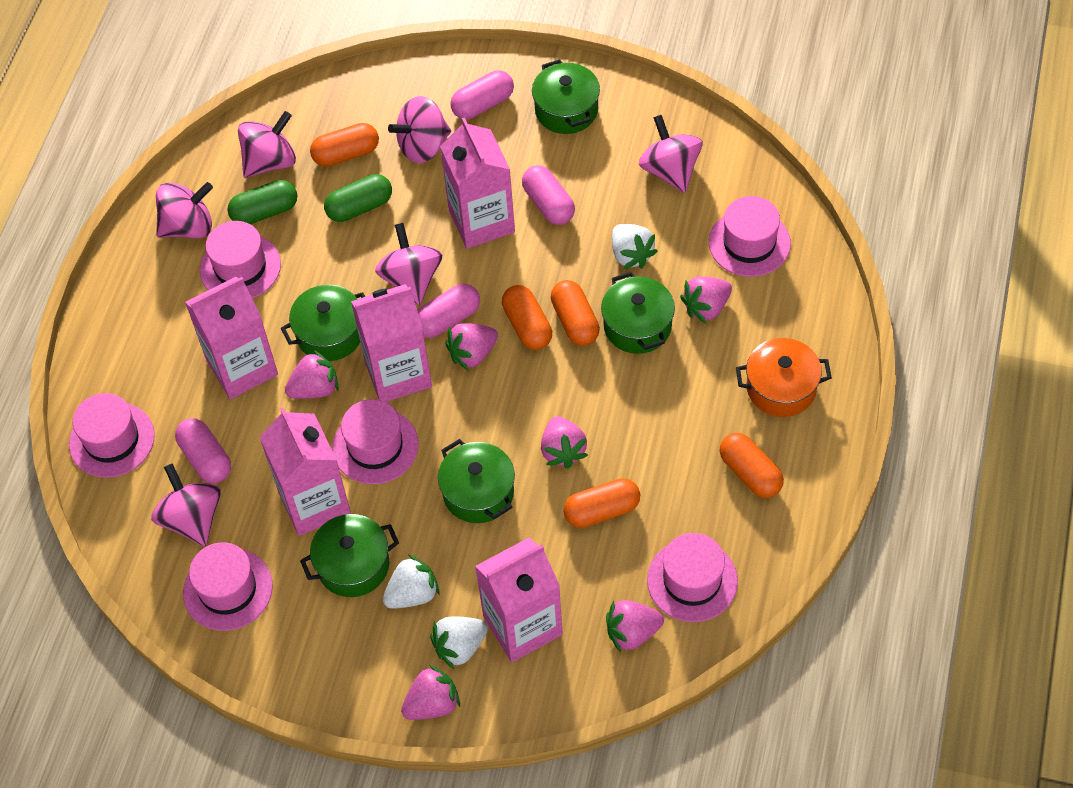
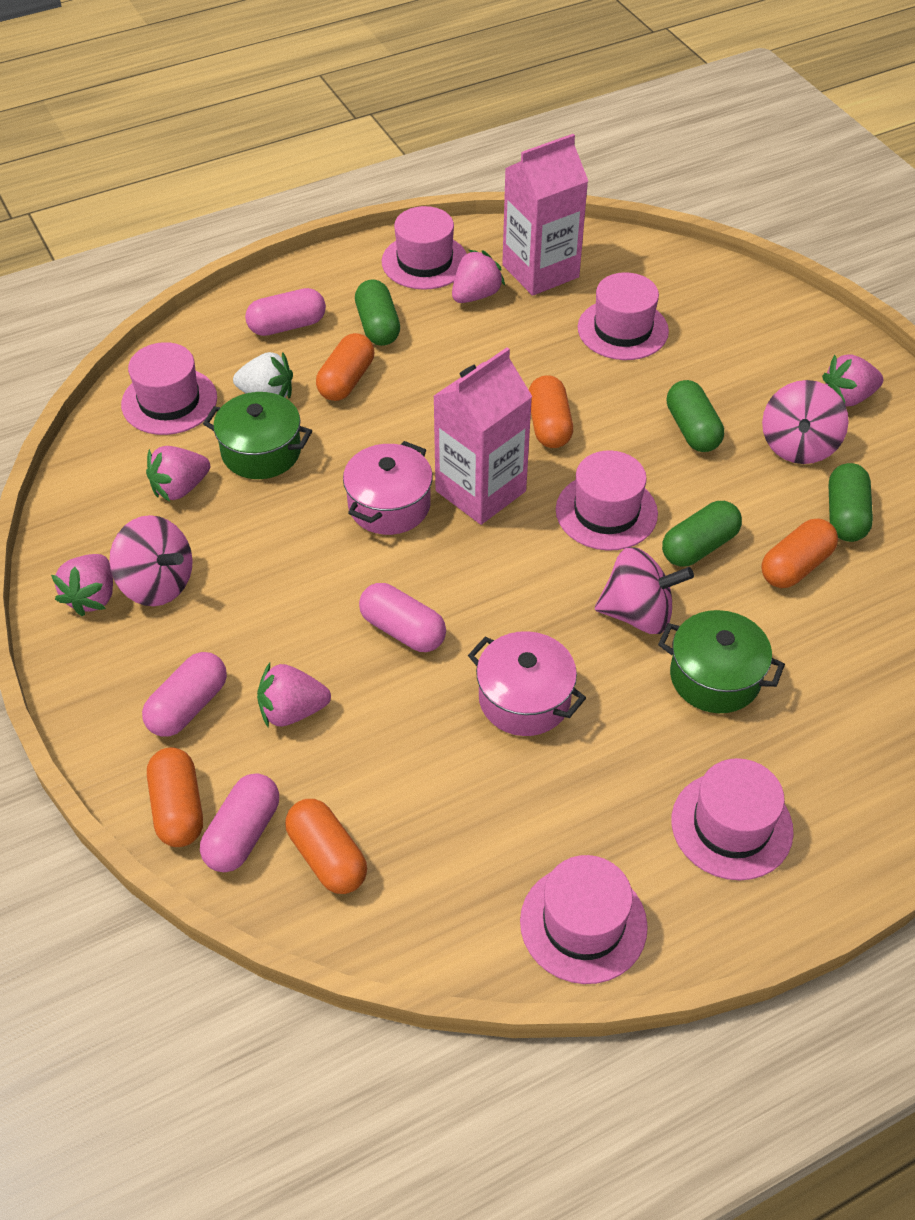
green capsule: [228,180,297,224] [324,174,392,222] = 2 -> [355,280,400,346] [662,501,742,567] [667,380,724,452] [829,463,873,542] = 4
green pot: [280,285,366,361] [300,514,399,597] [438,439,515,523] [532,59,600,134] [601,272,675,354] = 5 -> [203,392,312,479] [658,610,785,713] = 2
orange pot: [736,338,832,417] = 1 -> none = 0
pink carton: [185,277,278,399] [260,407,351,536] [351,284,432,402] [440,117,515,249] [475,538,563,662] = 5 -> [433,348,533,525] [502,134,588,296] = 2
pink pot: none = 0 -> [343,441,433,535] [468,631,586,736] = 2
pink spinning top: [151,463,221,546] [156,182,213,238] [238,111,296,178] [375,223,442,305] [388,96,451,163] [639,115,702,193] = 6 -> [109,515,193,606] [595,547,694,634] [762,380,849,464] = 3
pink strawberry: [285,350,339,399] [401,665,460,720] [445,323,498,370] [541,416,588,468] [606,600,664,653] [680,277,732,323] = 6 -> [51,554,113,617] [146,446,210,502] [257,663,331,728] [452,250,505,303] [822,354,883,407] = 5
white strawberry: [383,555,440,609] [430,617,488,669] [612,224,658,269] = 3 -> [233,352,293,399] = 1

